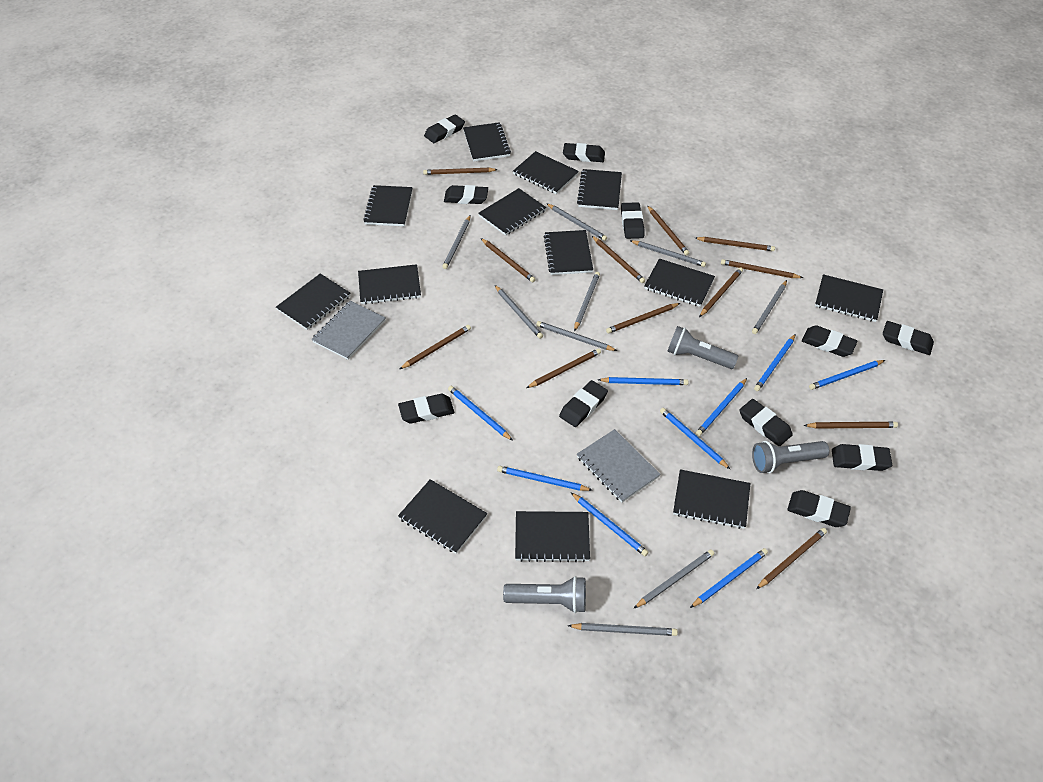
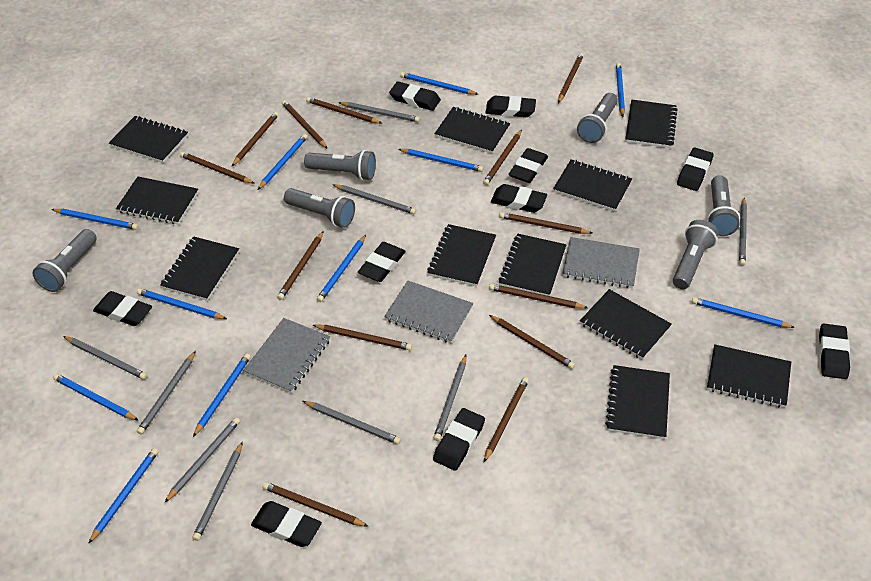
black eraser: [398,394,454,423] [424,114,465,143] [444,185,488,204] [559,380,608,427] [563,143,605,162] [621,202,644,239] [739,399,793,446] [787,490,851,527] [802,325,858,357] [832,444,892,471] [883,321,934,355] = 11 -> [93,291,152,326] [251,501,322,547] [358,242,406,282] [389,81,441,111] [433,408,485,471] [485,96,536,117] [491,184,547,213] [509,148,548,183] [677,148,714,191] [819,323,850,379] = 10
black notebook: [276,274,351,330] [358,264,421,304] [363,185,413,226] [398,479,487,554] [463,122,511,162] [478,188,546,236] [513,151,579,194] [515,511,590,562] [544,230,593,275] [577,169,622,210] [644,259,715,307] [673,469,751,529] [815,274,883,322] = 13 -> [109,116,188,163] [116,176,198,224] [160,236,239,301] [427,224,496,287] [435,107,510,154] [499,234,566,296] [553,159,632,211] [580,289,672,360] [605,365,670,439] [625,100,678,148] [707,344,791,408] = 11
blue pencil: [448,386,513,441] [497,466,592,491] [571,493,649,556] [598,377,688,385] [660,408,730,469] [690,548,768,608] [696,378,747,436] [754,334,796,391] [809,360,885,390] = 9 -> [51,209,138,230] [53,374,139,421] [88,448,159,544] [137,288,227,319] [193,353,251,437] [258,134,308,190] [317,235,366,302] [398,149,484,172] [400,72,478,95] [616,63,625,117] [692,297,795,328] = 11
brown pencil: [400,325,471,369] [423,168,498,175] [481,238,536,282] [526,348,601,388] [592,236,645,283] [606,303,680,333] [647,205,689,256] [695,237,775,251] [699,267,743,317] [721,259,803,278] [756,528,827,589] [804,422,898,429] = 12 -> [180,152,255,184] [232,112,279,166] [262,482,369,527] [277,231,324,300] [282,100,328,149] [306,97,382,124] [313,325,412,350] [483,130,522,185] [484,377,529,462] [489,284,588,309] [489,315,575,369] [499,212,592,234] [558,53,584,103] = 13
grey flashlight: [503,576,586,613] [667,326,738,369] [752,441,829,473] = 3 -> [33,229,97,292] [284,188,355,228] [304,150,376,181] [577,93,618,143] [673,220,718,289] [707,175,740,236] = 6
grey notebook: [311,301,386,360] [577,429,661,503] = 2 -> [243,318,330,393] [384,280,473,343] [562,237,640,288] = 3

